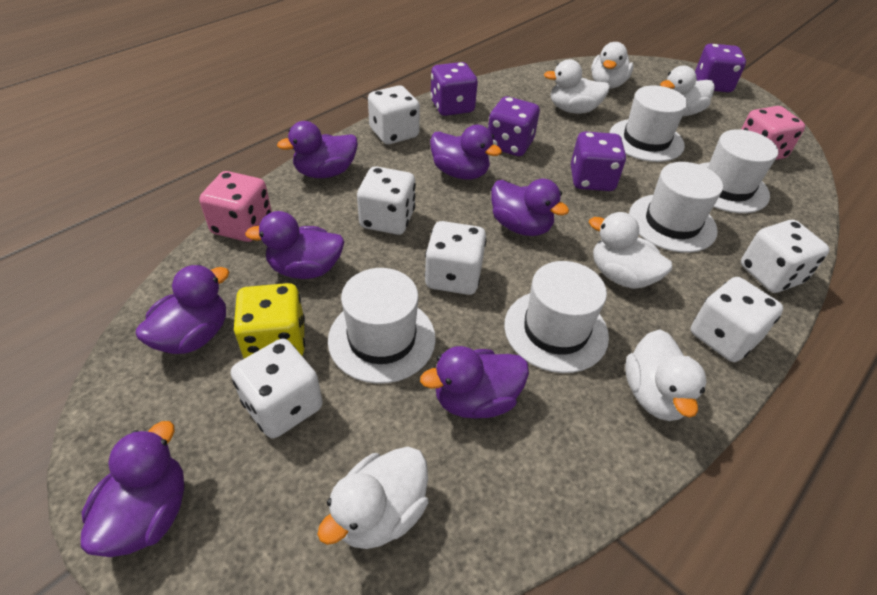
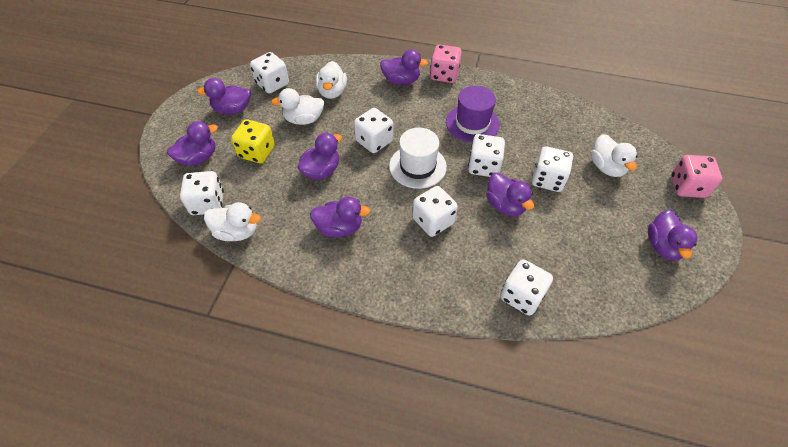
purple dice: [430,62,478,116] [488,96,540,156] [571,131,626,191] [695,44,746,92] = 4 -> none = 0
purple hat: none = 0 -> [446,86,500,143] = 1
white dice: [231,339,323,438] [357,166,416,235] [368,85,420,145] [425,221,487,295] [691,277,783,362] [741,220,830,293] = 6 -> [180,171,224,215] [250,52,289,94] [354,108,393,153] [412,186,458,237] [468,134,505,177] [500,259,553,316] [532,146,573,192] = 7
white duck: [317,447,428,549] [544,59,610,114] [589,212,672,289] [591,42,634,89] [625,329,706,421] [660,66,715,116] = 6 -> [204,202,261,241] [271,88,324,125] [316,61,347,99] [591,134,638,177] = 4
white hat: [328,268,436,384] [504,261,609,373] [610,85,688,162] [629,162,723,253] [699,129,778,213] = 5 -> [389,128,447,189] = 1

